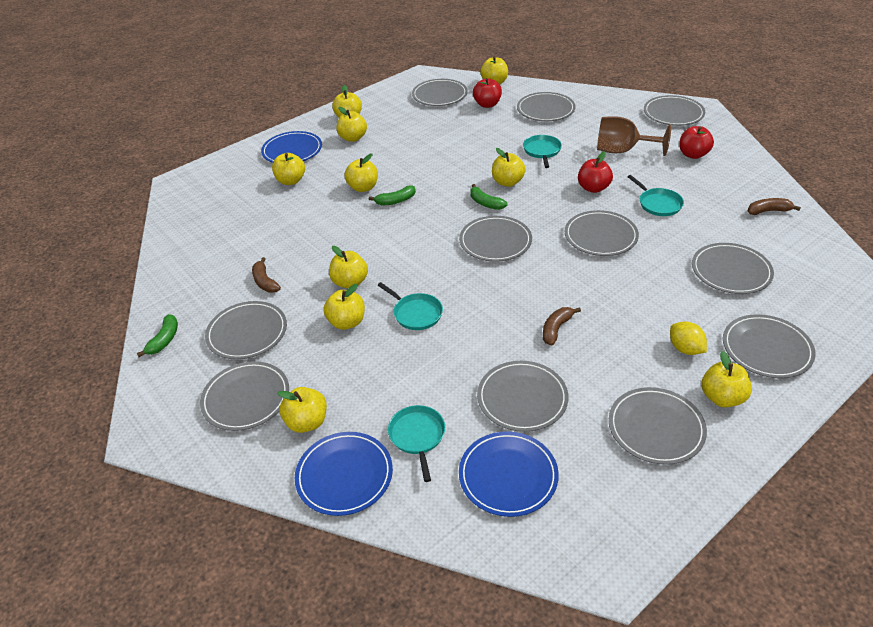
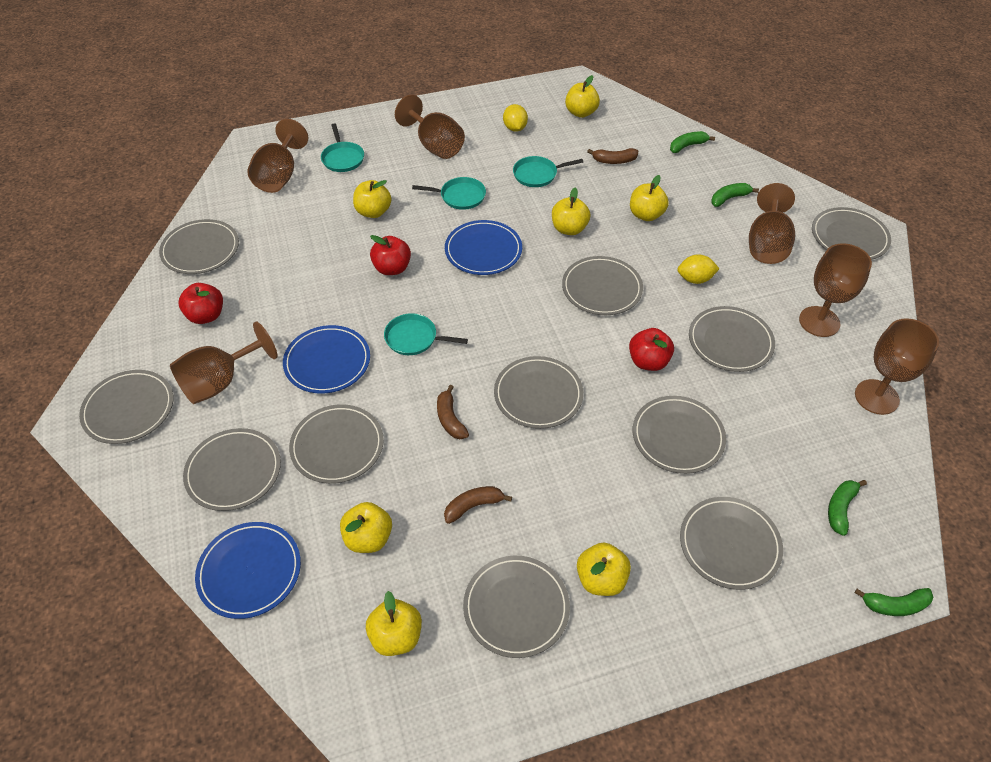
brown goblet: [597,116,671,156] = 1 -> [170,322,278,404] [247,119,308,193] [395,95,465,159] [749,183,795,264] [799,243,872,337] [855,318,939,415] = 6
green banana: [137,314,178,357] [369,186,416,205] [470,184,507,210] = 3 -> [670,131,715,153] [711,183,759,207] [828,480,867,536] [854,588,933,616] = 4
yellow apple: [272,153,305,185] [277,387,327,433] [323,284,365,330] [329,246,368,288] [332,85,362,118] [336,107,367,142] [344,153,378,192] [480,57,508,85] [492,148,526,187] [701,351,752,407] = 10 -> [340,502,392,553] [353,180,391,218] [366,591,422,656] [552,187,590,235] [565,75,600,118] [577,542,631,596] [630,175,669,221] = 7
yellow lemon: [670,322,707,355] = 1 -> [503,104,528,132] [677,254,720,284] = 2

